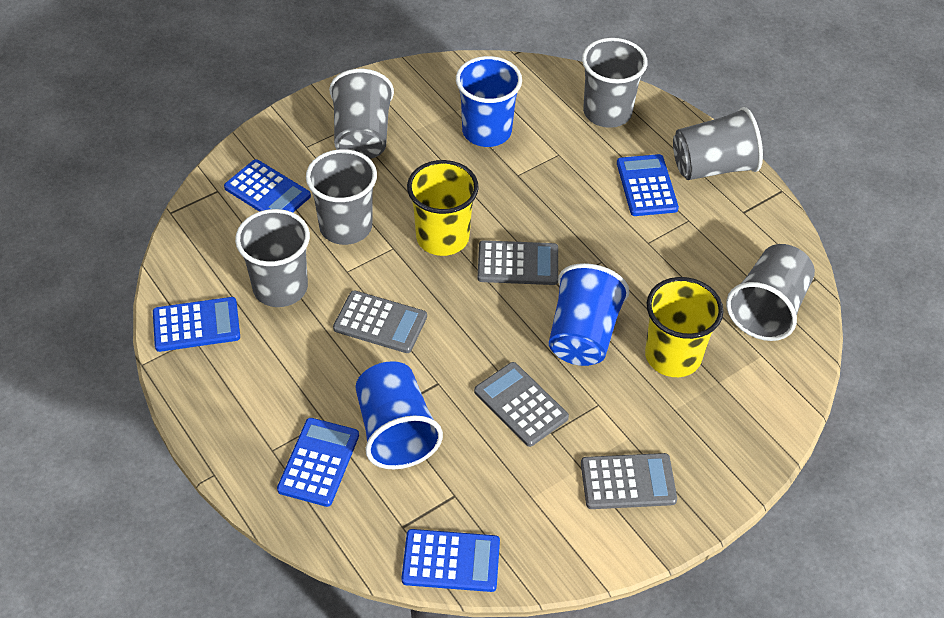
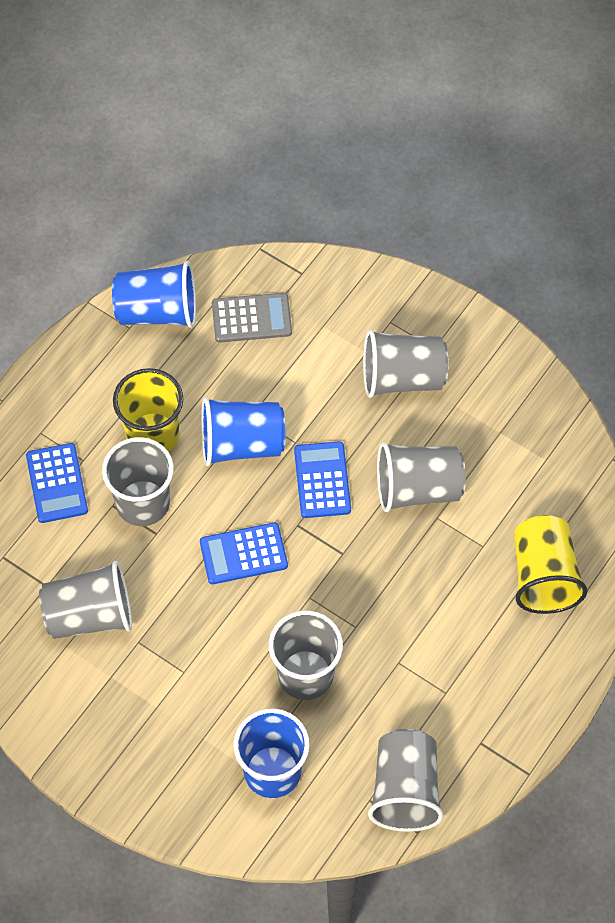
blue calculator: [153,297,240,352] [224,159,311,212] [277,418,359,507] [402,529,500,592] [617,154,679,216] = 5 -> [26,443,88,523] [200,523,288,584] [294,441,351,518] = 3
grey calculator: [333,290,427,353] [474,362,569,447] [478,240,558,285] [581,453,677,509] = 4 -> [212,293,292,343] = 1

